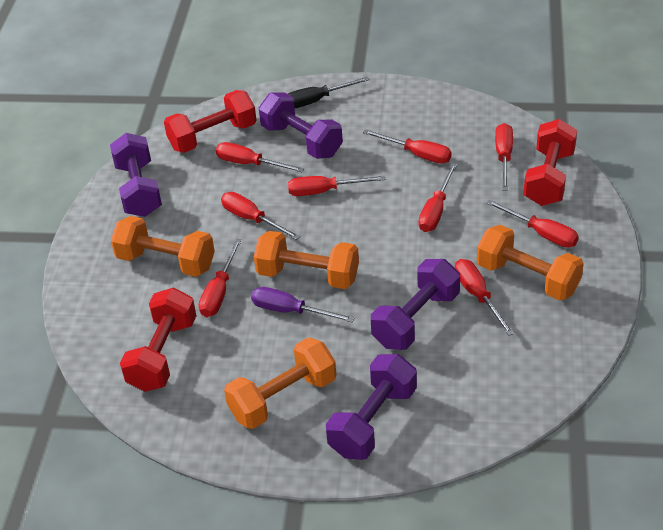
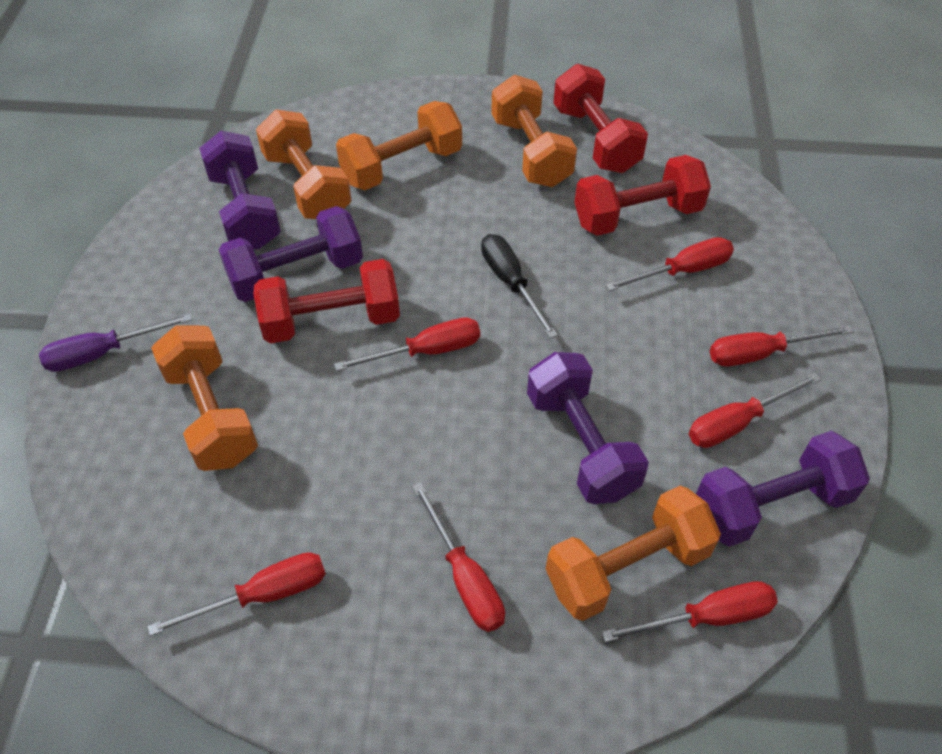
orange dumbbell: [111,216,215,277] [224,338,336,429] [254,231,359,289] [477,225,584,301] = 4 -> [151,325,258,471] [256,110,351,219] [336,101,462,190] [491,75,577,187] [546,486,721,621] = 5
red screwdriver: [199,239,242,317] [216,142,304,172] [221,192,301,240] [288,176,386,196] [363,129,452,164] [418,163,457,232] [455,259,515,336] [486,199,579,248] [495,123,513,191] = 9 -> [147,552,326,636] [334,317,480,371] [412,482,505,632] [602,581,778,642] [606,237,734,291] [689,373,821,448] [710,325,854,367] = 7

